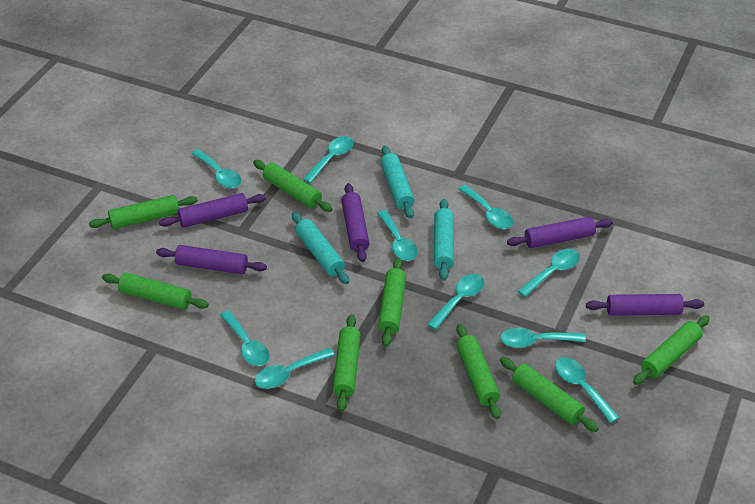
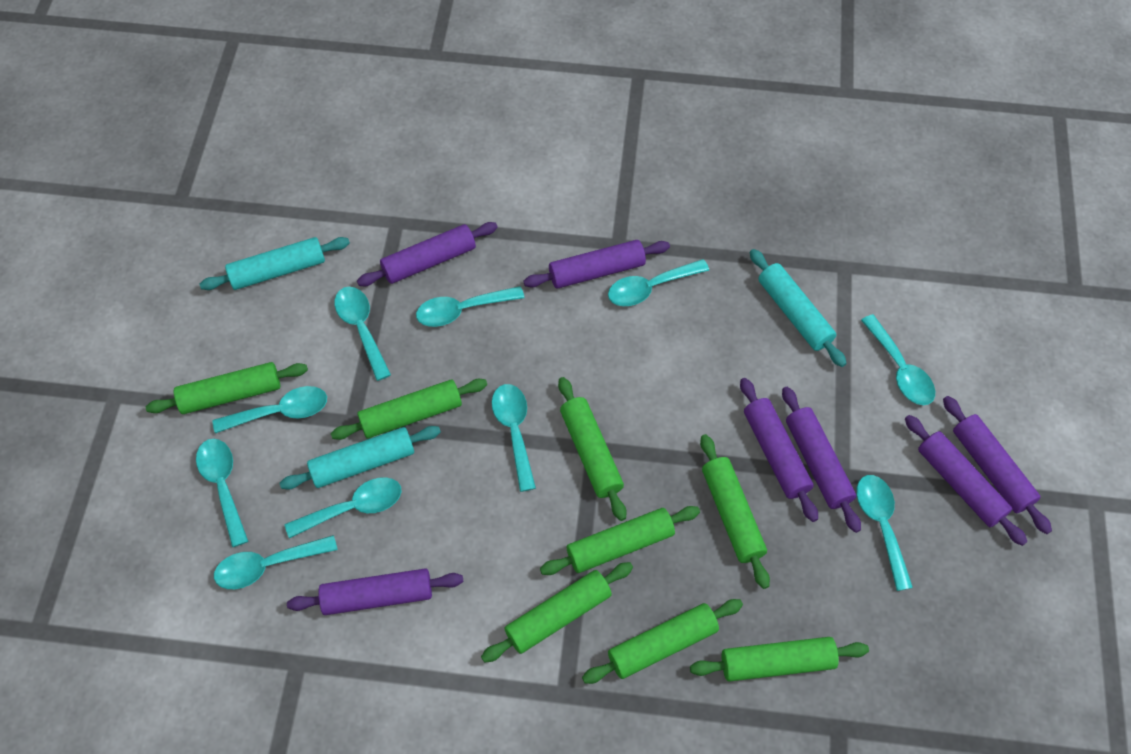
purple rolling pin: [156,245,267,274] [159,193,266,228] [341,183,370,262] [507,216,613,248] [586,294,704,316] = 5 -> [287,568,463,615] [357,222,498,286] [523,240,670,289] [740,378,818,522] [782,387,861,533] [905,415,1027,546] [943,396,1052,534] = 7

